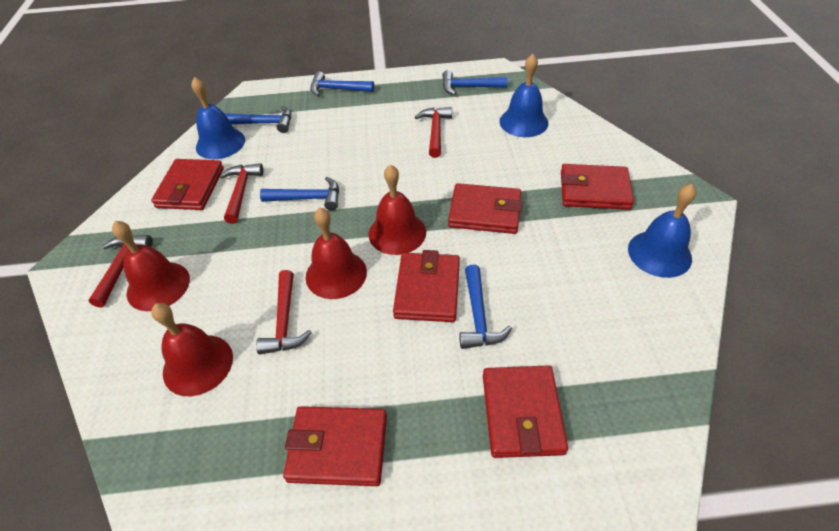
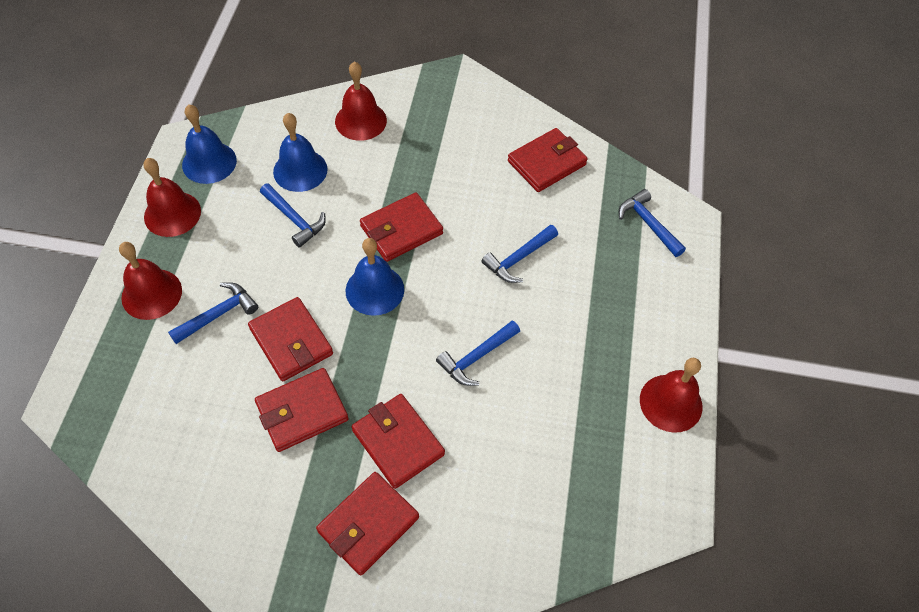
red hammer: [88,235,153,307] [220,163,264,224] [256,270,312,355] [415,107,452,158] = 4 -> none = 0

